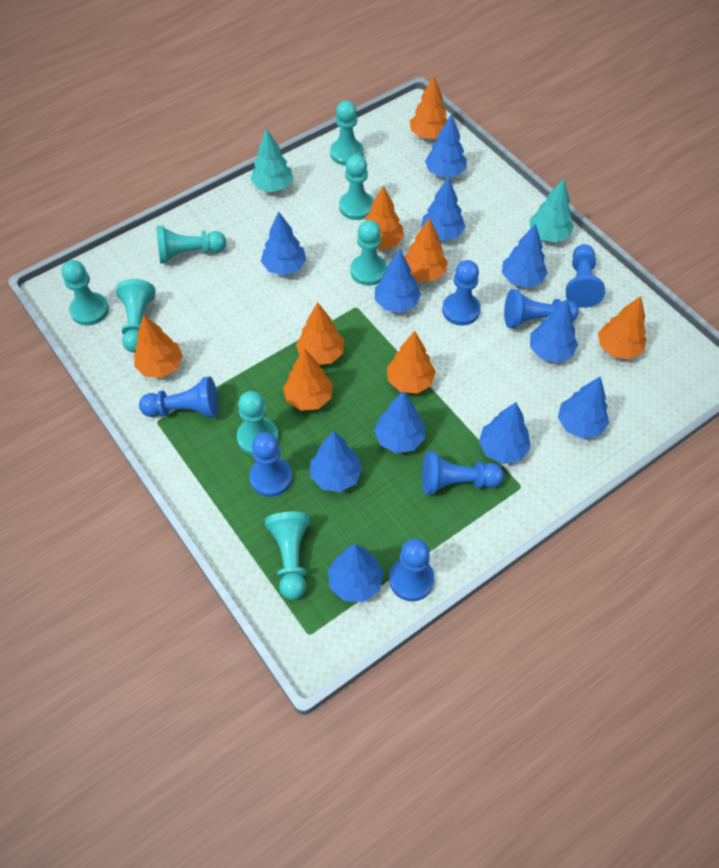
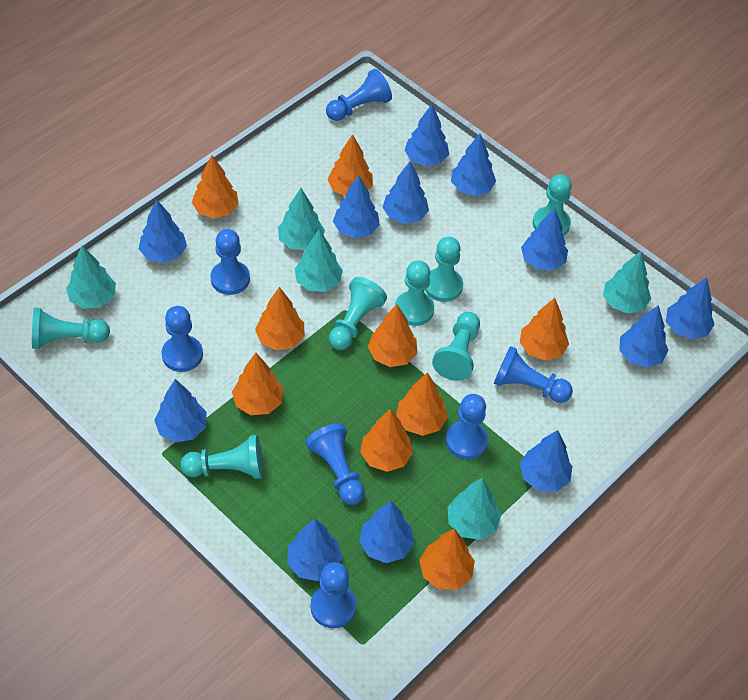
blue tree: [261,211,306,276] [310,431,362,492] [328,544,384,602] [374,391,425,453] [375,249,421,313] [421,177,465,241] [425,114,467,177] [479,402,531,464] [502,224,548,288] [530,300,578,363] [558,376,609,439] = 11 -> [139,199,187,263] [154,379,206,443] [287,519,343,581] [333,176,380,238] [359,501,414,563] [382,162,429,224] [404,104,449,166] [451,134,496,196] [520,430,573,492] [521,208,568,270] [619,305,669,368] [666,277,715,340] = 12
orange tree: [134,315,183,378] [283,348,333,411] [296,302,344,365] [365,185,404,250] [387,331,436,394] [405,218,448,281] [410,76,447,139] [598,296,647,359] = 8 -> [192,155,239,218] [232,353,283,415] [255,287,305,350] [327,134,373,196] [360,408,413,472] [368,304,418,367] [396,373,448,436] [419,528,475,589] [520,298,569,361] = 9
turquoise pawn: [61,260,109,326] [116,279,155,353] [157,226,226,264] [237,391,279,455] [265,512,310,600] [330,101,364,166] [339,155,374,220] [350,220,387,286] = 8 -> [32,308,110,349] [181,435,263,479] [329,277,387,350] [395,260,434,326] [425,237,463,302] [432,312,480,381] [533,174,572,236] = 7
turquoise tree: [250,128,293,192] [530,179,574,242] = 2 -> [66,246,116,309] [278,188,325,250] [295,229,343,292] [448,478,501,540] [603,251,651,314] = 5

